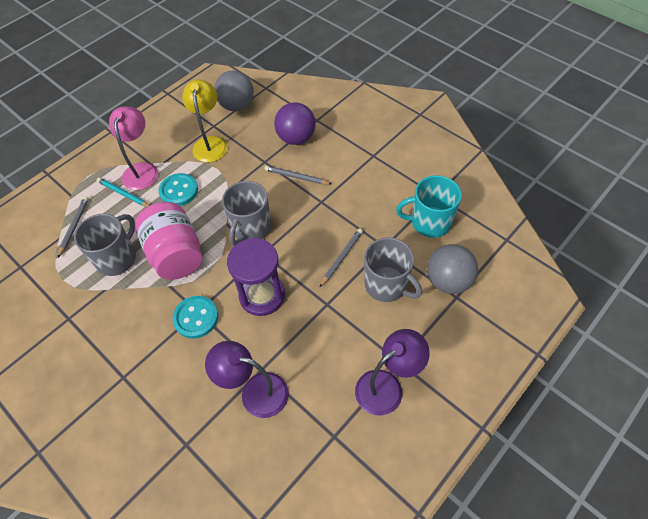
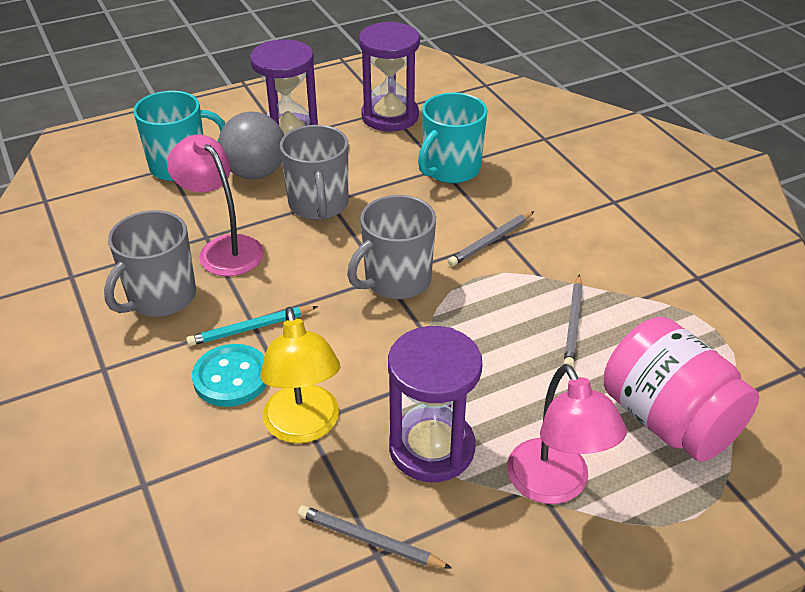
grey ball: [214,71,254,111] [427,244,478,294] = 2 -> [218,111,284,179] = 1
pink lamp: [109,106,158,190] = 1 -> [167,135,264,276] [507,364,627,504] = 2
purple ball: [274,102,316,145] = 1 -> none = 0
purple hourglass: [227,238,285,316] = 1 -> [250,40,318,135] [359,21,420,132] [388,326,483,482] = 3
purple lamp: [205,341,289,418] [355,329,430,416] = 2 -> none = 0
turquoise button: [159,173,198,206] [172,296,218,339] = 2 -> [192,344,267,407] = 1
turquoise mug: [396,175,462,238] = 1 -> [133,91,225,181] [418,92,487,183] = 2

